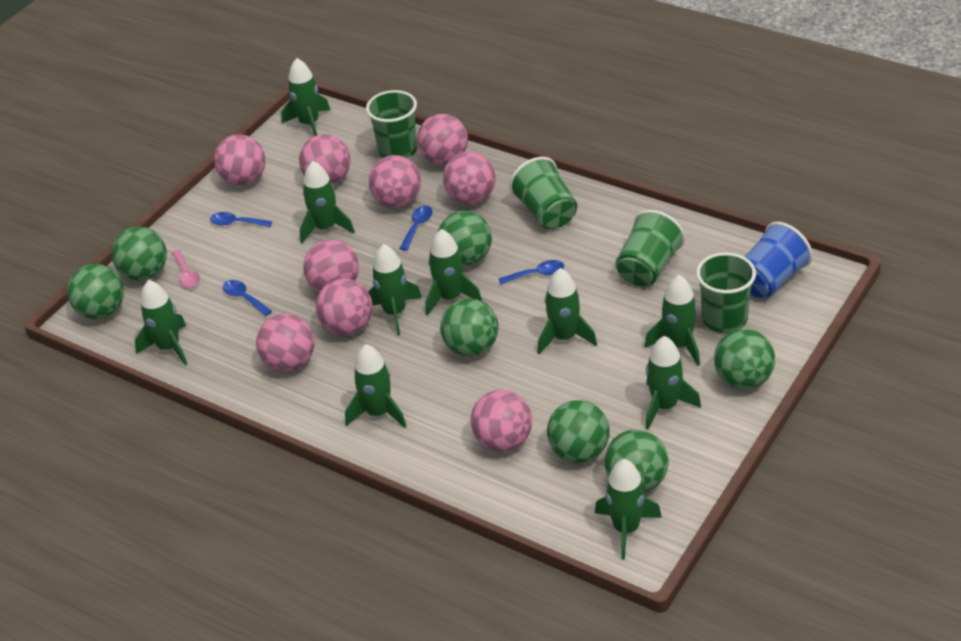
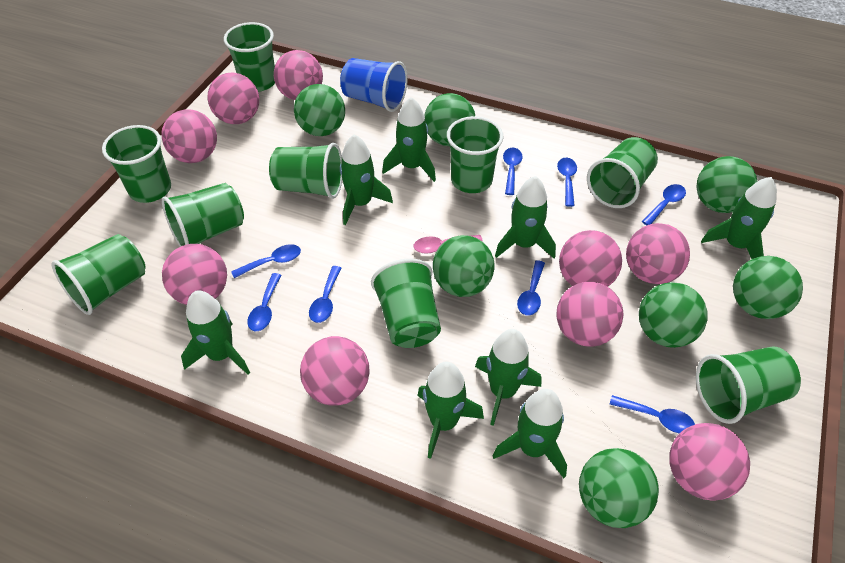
blue spoon: [210,212,272,227] [223,280,272,316] [399,206,432,251] [498,260,564,285] = 4 -> [231,244,301,278] [247,273,281,331] [309,266,341,323] [503,148,523,195] [517,260,545,316] [557,157,577,207] [610,395,695,433] [642,184,686,225] = 8
green cup: [366,90,417,158] [509,157,577,229] [615,210,685,287] [696,253,756,333] = 4 -> [51,234,145,315] [102,125,171,203] [162,183,244,247] [224,22,275,92] [269,143,342,199] [371,259,441,348] [447,116,503,193] [587,137,658,208] [696,346,801,424] = 9
green rocket: [135,280,187,365] [281,58,330,136] [300,161,355,243] [345,344,406,428] [368,244,422,335] [426,229,482,316] [538,268,597,354] [595,459,662,560] [644,275,700,366] [645,336,701,430] = 10 -> [181,291,250,375] [340,134,393,225] [382,97,436,182] [417,362,484,459] [475,329,541,426] [493,389,567,478] [495,176,556,258] [701,177,777,259] = 8

